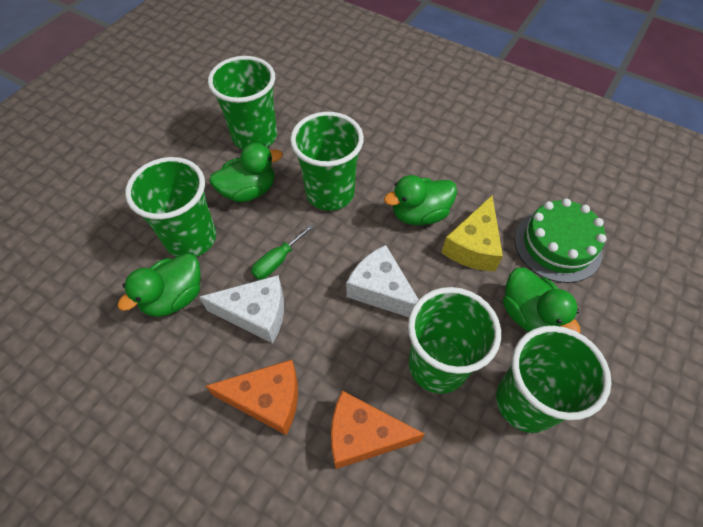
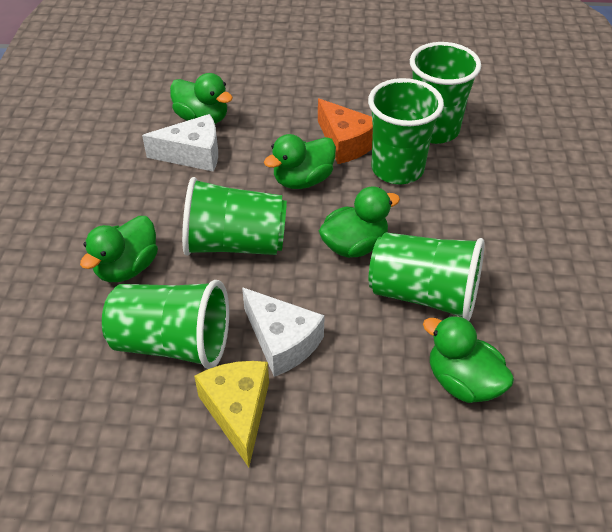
green cake: [514,198,606,283] = 1 -> none = 0
green duck: [118,253,201,317] [209,143,283,202] [384,175,457,225] [503,268,581,333] = 4 -> [80,216,158,282] [170,73,233,124] [264,134,336,189] [319,186,400,258] [423,315,514,403] = 5
green screwdriver: [251,224,314,280] = 1 -> none = 0
orange cheese: [206,360,298,435] [331,391,425,469] = 2 -> [318,98,373,164] = 1

